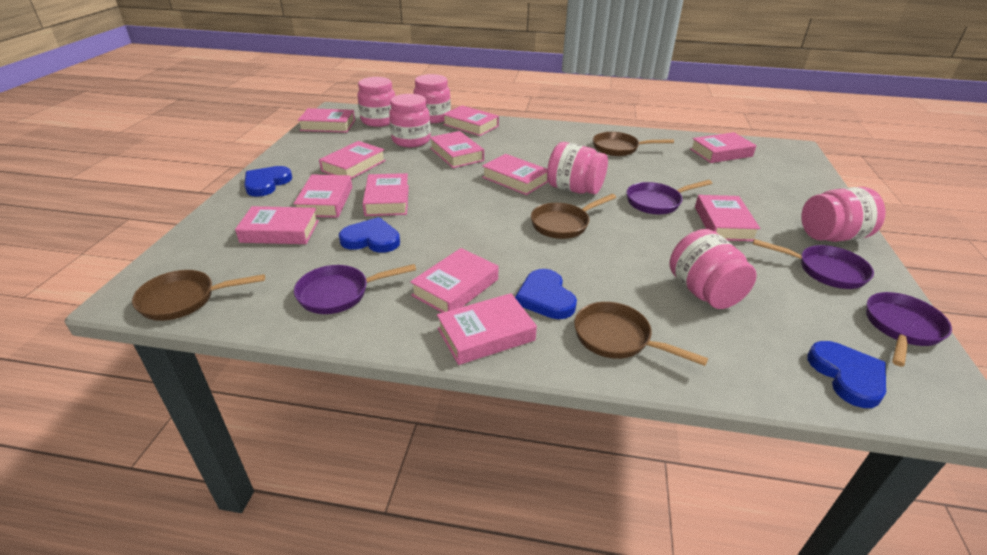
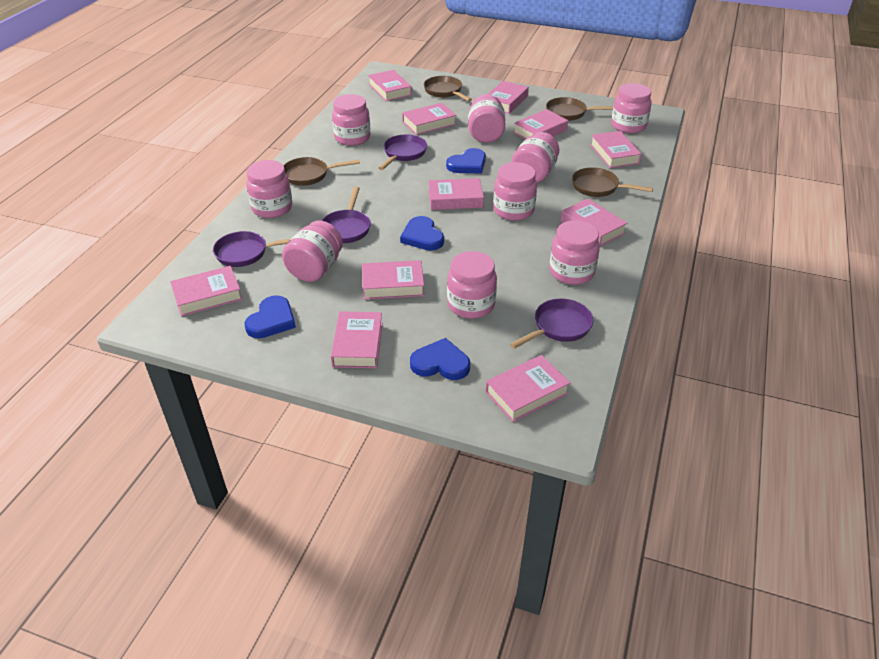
pink book: [235,206,319,244] [293,174,352,218] [298,108,355,133] [319,141,386,179] [363,173,409,216] [410,248,498,313] [429,131,484,168] [437,293,537,365] [443,105,499,136] [482,154,548,195] [690,132,757,163] [695,195,760,241] = 12 -> [170,266,243,316] [331,311,383,368] [362,260,424,300] [368,70,412,101] [402,103,456,135] [428,178,484,210] [485,355,570,422] [488,81,529,114] [513,109,568,139] [561,199,627,246] [590,131,642,168] = 11
pink jar: [357,77,395,127] [389,94,431,147] [413,74,451,123] [547,142,608,194] [670,229,757,309] [801,187,886,242] = 6 -> [246,160,292,218] [282,220,343,282] [332,94,370,146] [447,251,497,319] [468,94,506,143] [493,162,537,221] [511,132,559,183] [549,220,600,285] [611,83,652,133] = 9

